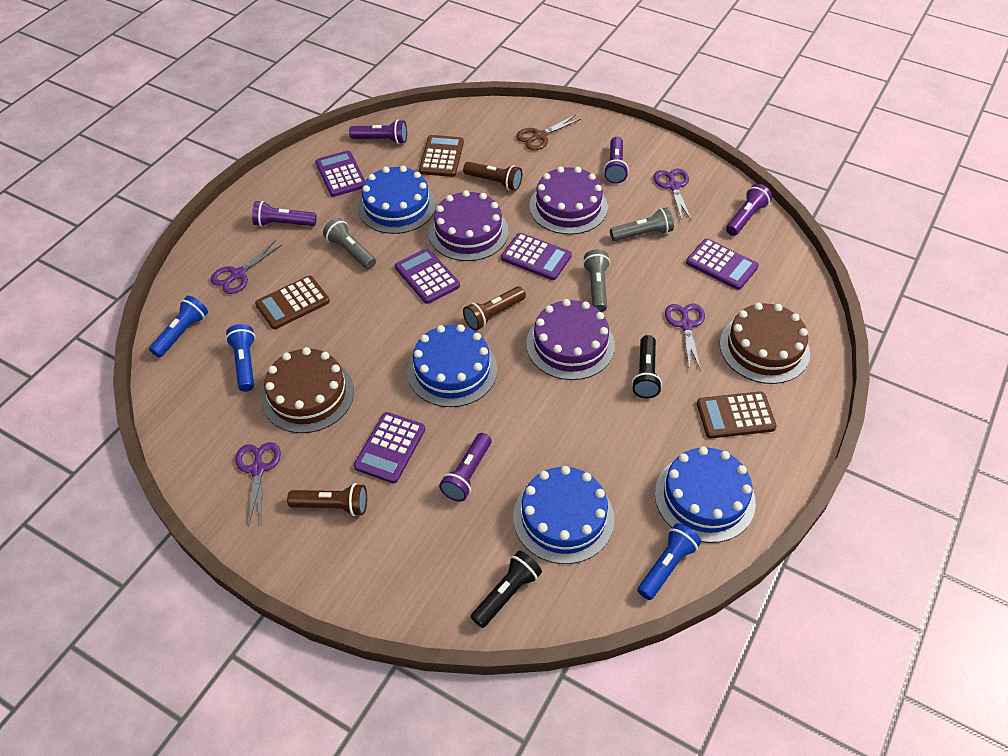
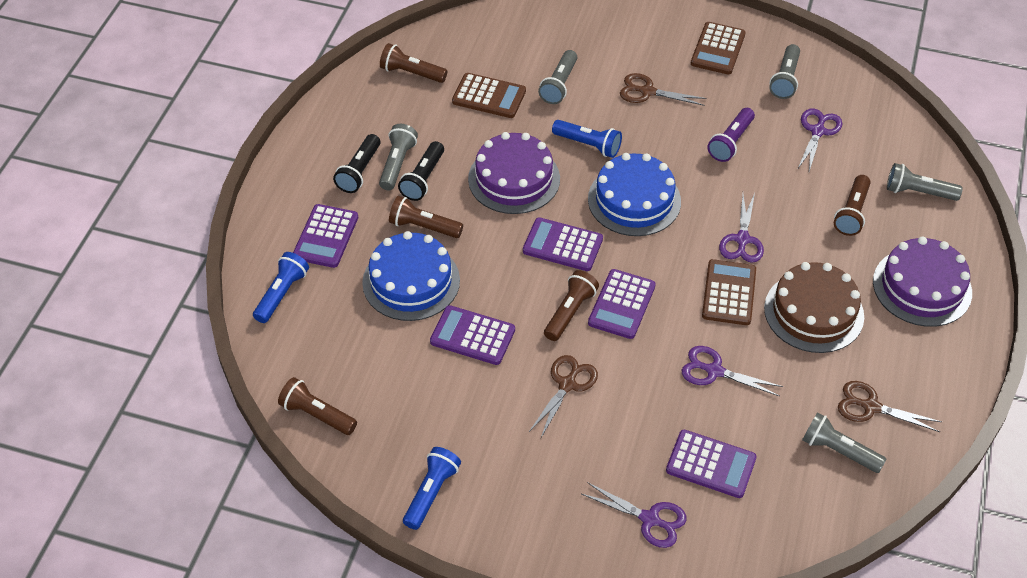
blue cake: [358,166,436,234] [407,324,498,407] [513,466,614,564] [655,446,756,543] = 4 -> [362,231,460,321] [588,153,681,236] = 2
brown cake: [261,347,354,433] [720,303,810,384] = 2 -> [764,262,864,353] = 1
brown flashlight: [287,483,367,516] [463,162,522,191] [463,286,526,331] = 3 -> [278,377,357,435] [380,43,447,83] [389,196,463,238] [544,270,599,341] [834,175,871,236] = 5
brown scissors: [516,115,581,150] = 1 -> [529,355,598,437] [620,73,707,106] [838,381,942,432] = 3
grey flashlight: [323,218,376,269] [583,249,610,312] [610,207,674,241] = 3 -> [379,124,418,190] [538,50,578,104] [769,44,800,99] [802,412,886,473] [887,163,963,201] = 5
purple cake: [429,190,509,261] [526,299,615,380] [529,166,608,235] = 3 -> [468,132,560,214] [873,236,972,327] = 2
purple flashlight: [252,201,317,227] [349,120,407,144] [439,433,491,502] [603,137,629,184] [726,184,772,236] = 5 -> [707,108,755,162] = 1

